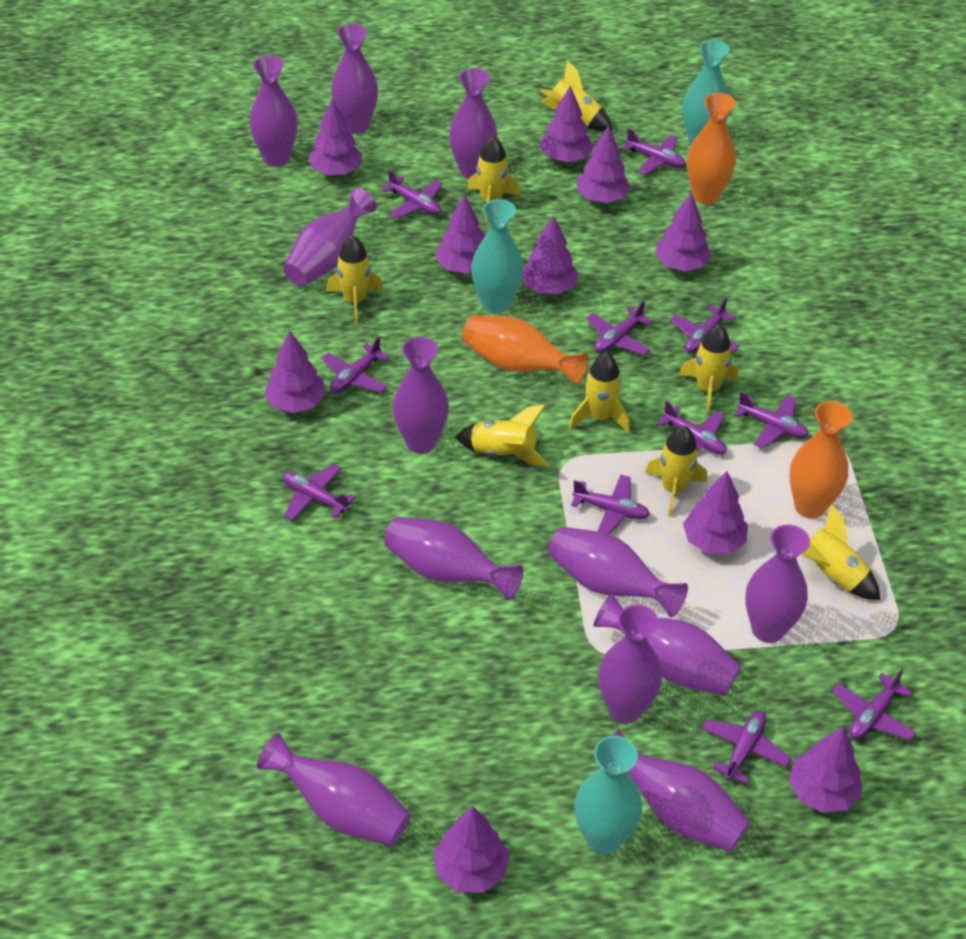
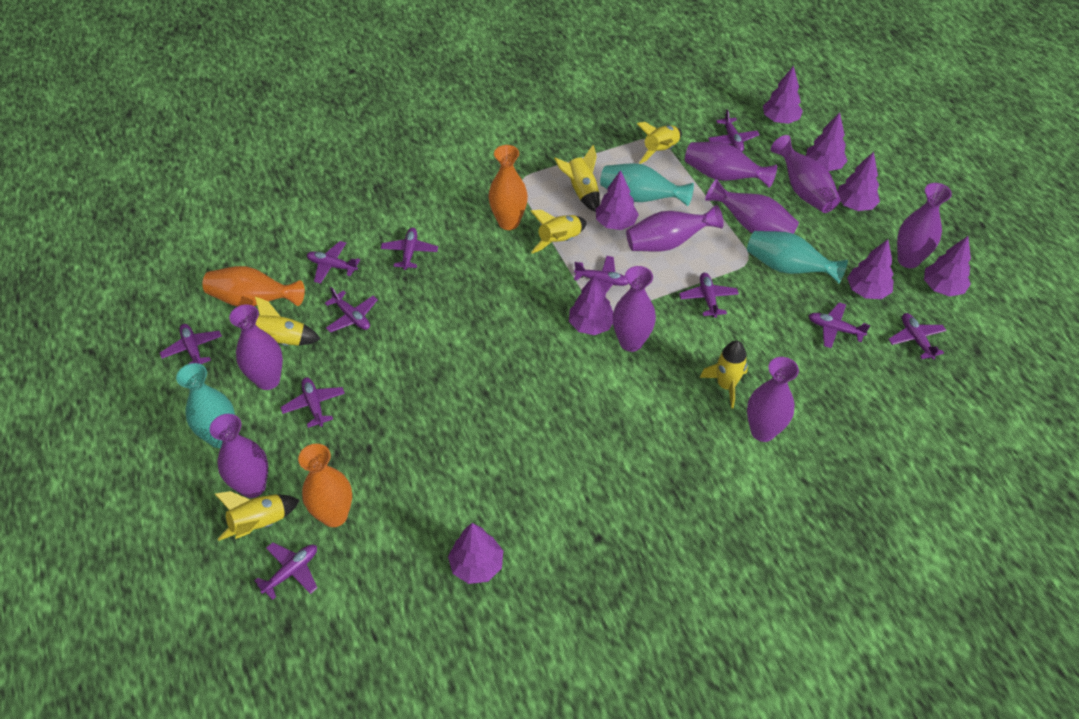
purple tree: [264,331,326,413] [308,99,362,175] [433,806,509,893] [436,194,485,274] [522,215,579,295] [540,86,593,162] [577,125,631,203] [655,192,712,272] [683,471,748,554] [789,726,862,813] = 10 -> [448,523,503,584] [569,274,613,335] [596,170,639,230] [763,66,803,124] [806,112,848,171] [838,152,880,211] [847,239,894,299] [924,236,971,297] = 8
purple vase: [249,55,298,167] [257,733,411,846] [283,188,377,286] [331,24,378,134] [384,517,523,600] [393,337,449,454] [449,68,497,179] [548,527,688,617] [594,593,741,696] [598,605,662,723] [612,729,750,852] [745,524,810,643] = 12 -> [209,414,268,498] [229,304,283,390] [613,266,656,352] [626,205,723,252] [685,142,777,188] [705,179,799,234] [747,357,799,442] [771,135,840,213] [897,183,952,268] = 9
yellow rocket: [326,235,383,324] [456,405,549,467] [467,136,520,221] [540,60,612,131] [569,353,630,433] [645,426,707,517] [679,324,739,414] [802,504,880,600] = 8 -> [215,491,299,541] [255,296,321,346] [531,210,587,253] [554,145,600,212] [637,122,682,164] [700,340,748,408] = 6

